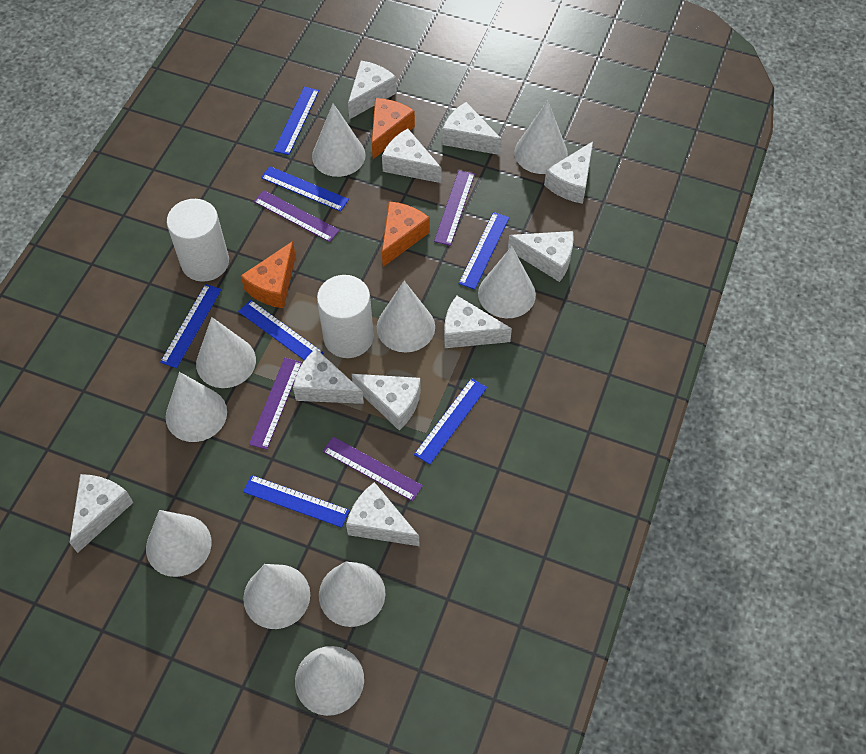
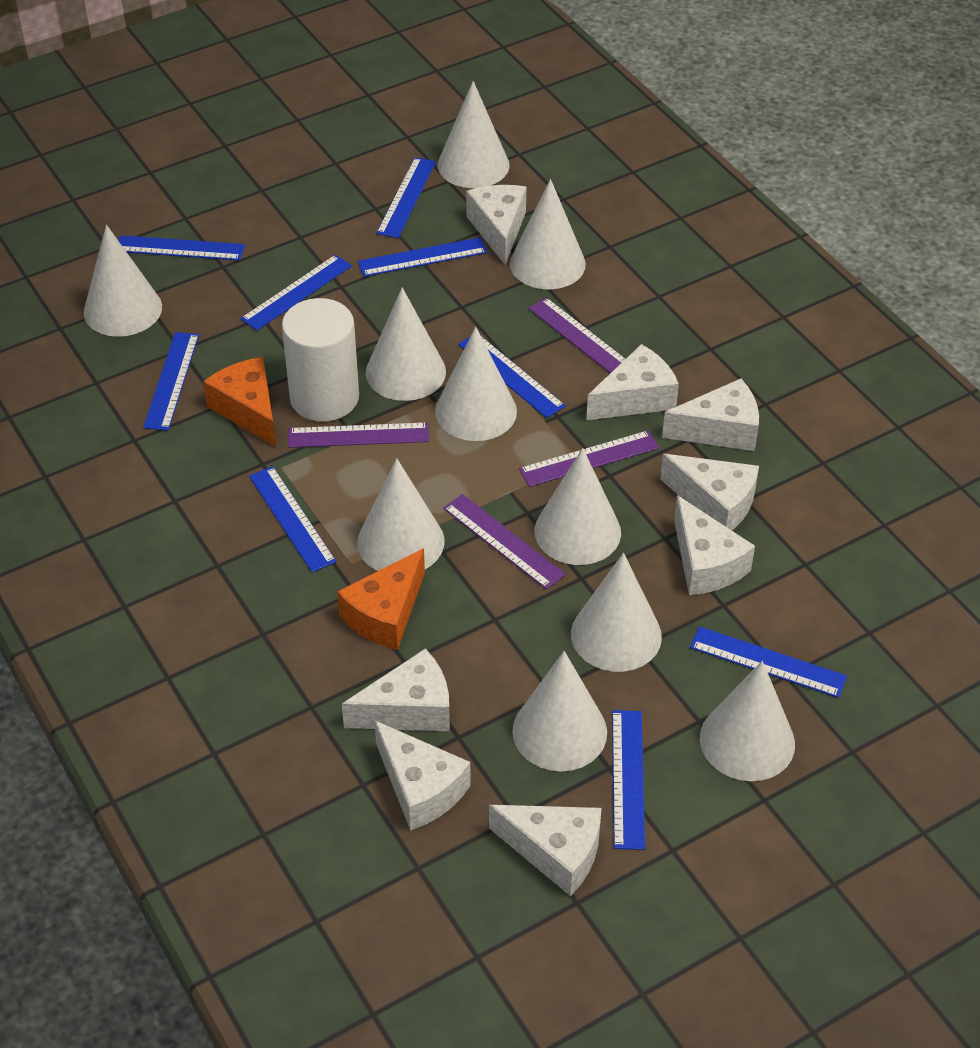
blue ruler: [160,284,222,368] [238,300,323,360] [243,475,350,528] [261,166,349,212] [274,87,319,155] [414,378,487,465] [459,212,509,290] = 7 -> [118,235,245,261] [143,332,199,431] [240,255,352,331] [249,466,336,572] [358,237,487,277] [376,157,436,238] [458,336,566,418] [612,710,645,850] [690,626,847,698] = 9
orange cheese: [241,241,296,308] [372,98,415,159] [382,201,430,267] = 3 -> [203,357,276,447] [337,548,425,650] = 2
white cheese: [69,474,134,553] [293,349,364,404] [346,482,420,546] [348,61,397,119] [352,374,421,430] [382,129,442,183] [442,102,502,155] [444,296,512,348] [508,231,574,282] [544,141,593,204] = 10 -> [342,648,450,731] [374,720,471,831] [466,185,526,265] [489,805,601,896] [586,344,679,420] [660,454,759,530] [662,379,759,451] [674,495,755,595] = 8
white cylinder: [167,199,229,282] [317,275,374,358] = 2 -> [282,298,359,422] = 1

